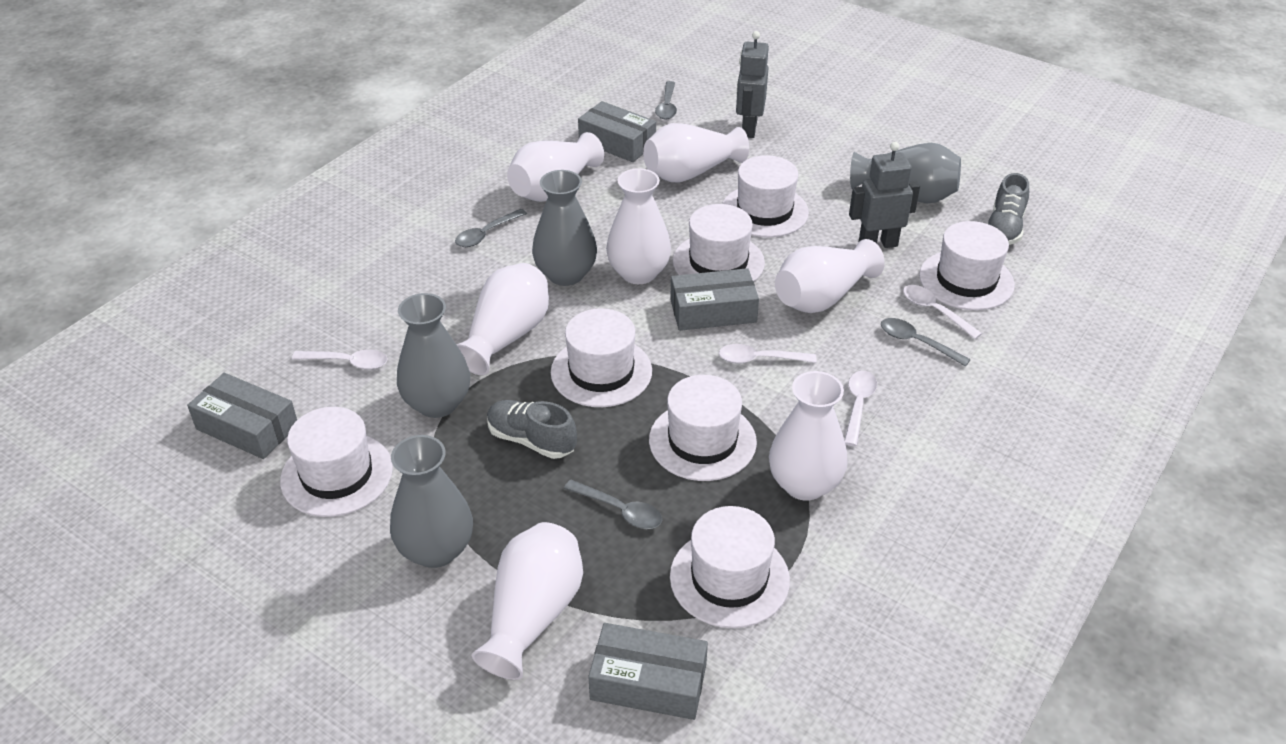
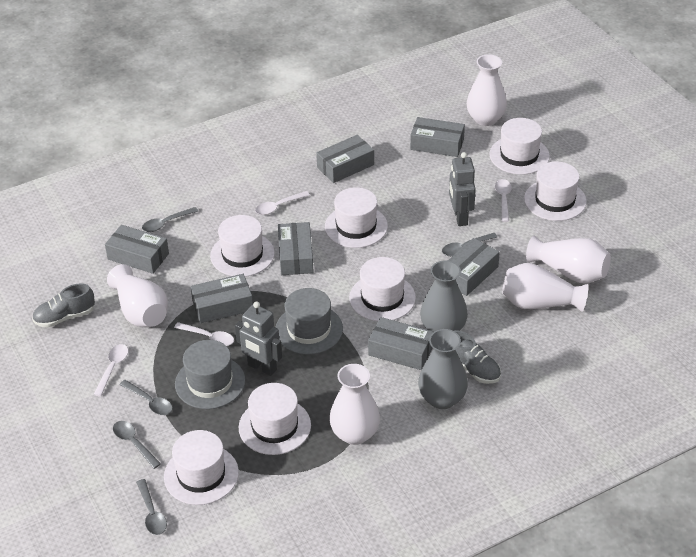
grey box: [187,373,297,459] [578,101,656,162] [588,623,708,720] [670,268,759,331] = 4 -> [105,225,169,274] [190,274,253,323] [278,222,314,275] [316,135,374,183] [368,317,433,370] [410,117,465,157] [448,238,500,296] = 7
grey hat: none = 0 -> [175,340,245,409] [276,288,343,355] = 2
grey spoon: [455,209,527,247] [564,480,662,529] [655,81,677,119] [881,318,971,367] = 4 -> [113,421,161,469] [120,380,173,415] [136,479,167,535] [142,207,198,232] [442,233,497,256] = 5
grey vase: [390,435,473,568] [397,293,470,418] [532,170,597,286] [850,143,961,203] = 4 -> [418,329,468,409] [420,260,468,332] = 2
white vase: [456,263,549,375] [472,522,583,680] [507,132,604,202] [606,168,671,284] [643,123,749,183] [769,371,848,501] [775,239,885,313] = 7 -> [107,264,168,327] [329,364,380,445] [467,54,507,126] [502,263,588,312] [526,236,611,283] = 5

